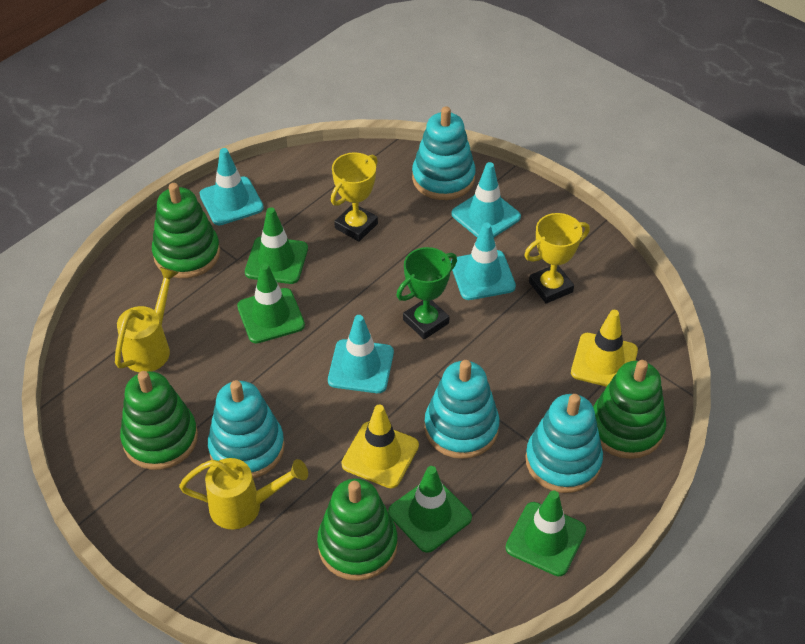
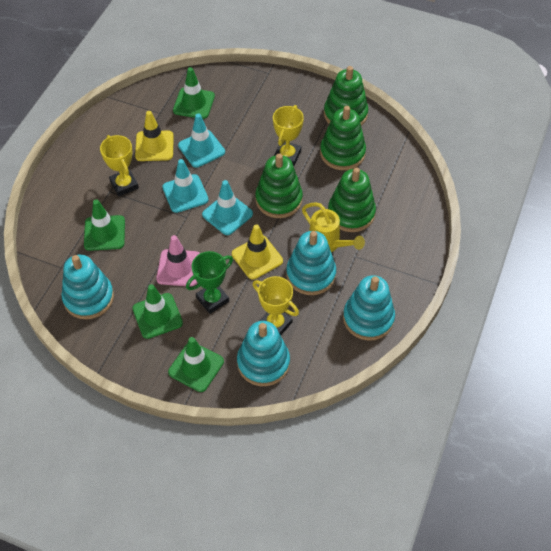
pink traffic cone: none = 0 -> [156,235,200,287] = 1
turquoise traffic cone: [200,148,264,225] [328,315,394,393] [451,162,521,238] [451,222,516,300] = 4 -> [162,159,209,213] [178,113,225,168] [202,180,253,235] = 3
yellow trophy: [331,152,378,242] [524,213,590,304] = 2 -> [100,135,139,196] [253,276,299,335] [273,105,304,166] = 3
yellow watering can: [115,267,179,372] [179,458,308,529] = 2 -> [302,202,365,252] = 1

